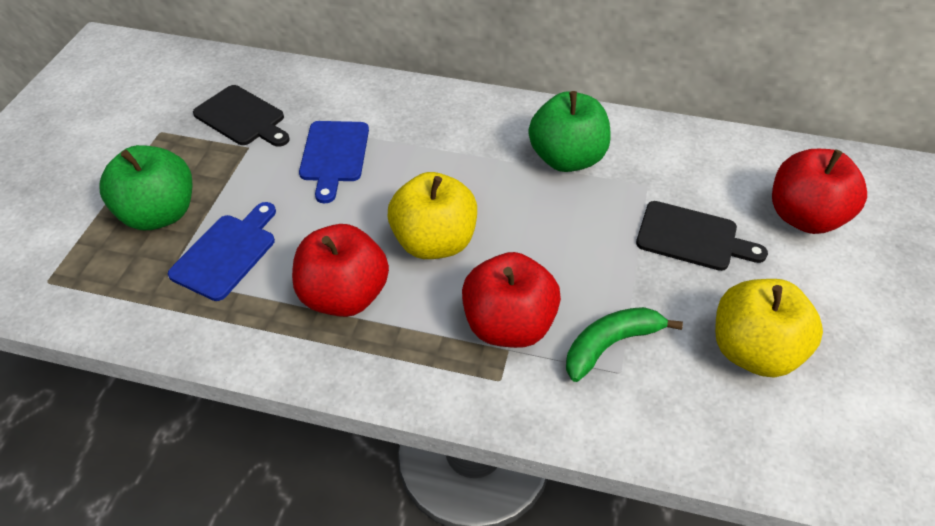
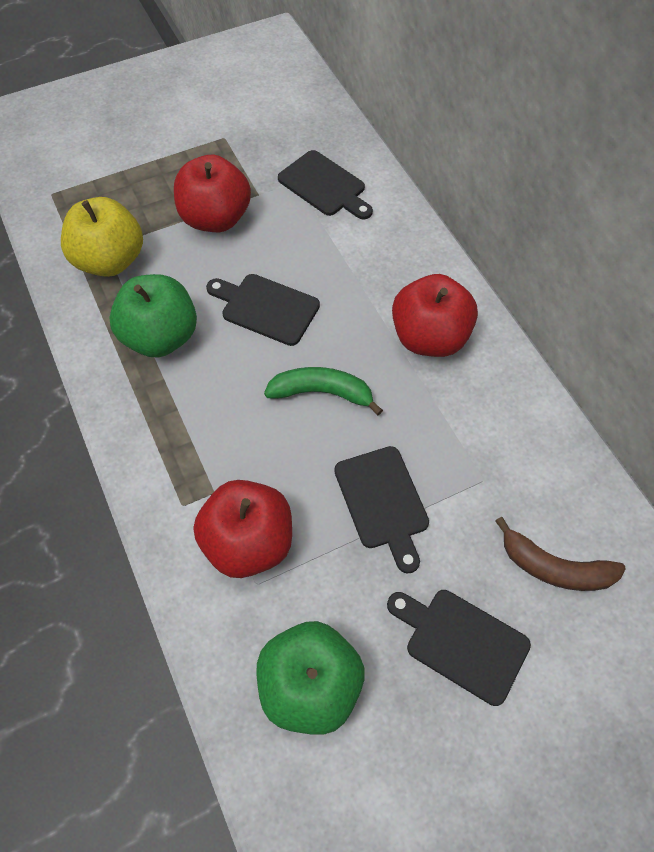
black cutting board: [193,85,290,147] [636,201,768,271] = 2 -> [206,274,320,346] [278,150,373,219] [334,446,429,574] [387,590,531,706] = 4
blue cutting board: [168,202,276,301] [299,121,369,203] = 2 -> none = 0
brown banana: none = 0 -> [495,517,626,591] = 1
yellow apple: [388,172,477,259] [715,279,823,378] = 2 -> [61,197,143,277] = 1

